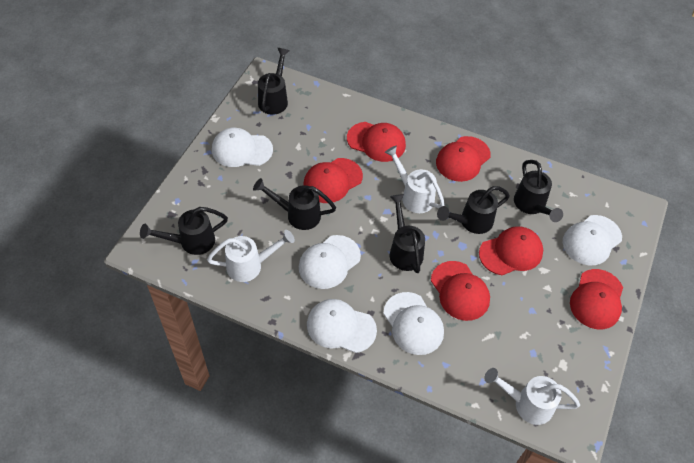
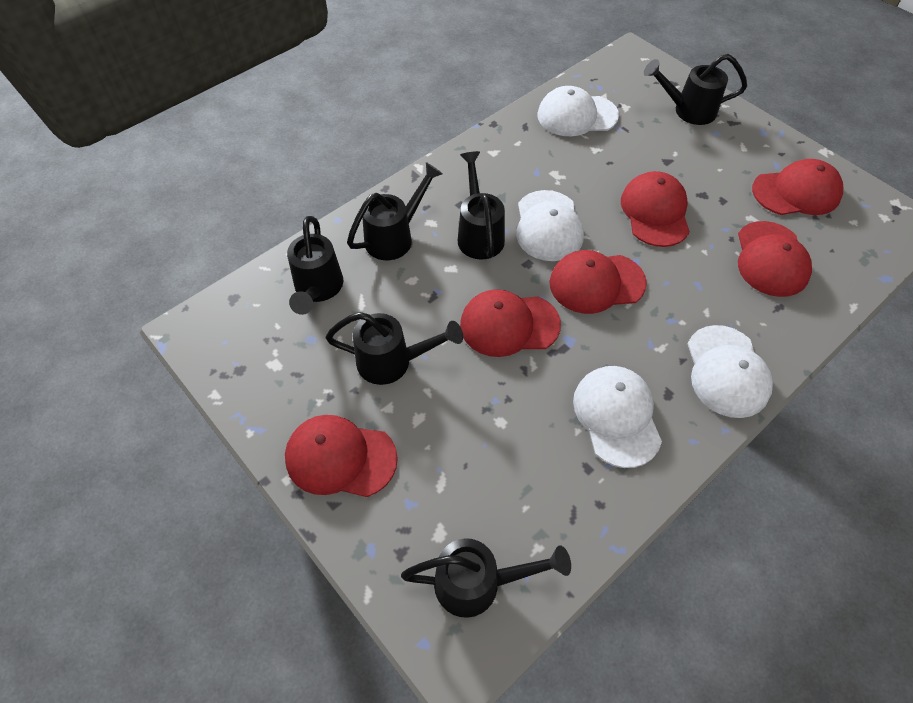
white cap: [212,127,273,167] [299,235,361,289] [307,299,377,353] [383,292,444,355] [563,215,622,265] = 5 -> [516,190,584,261] [538,86,619,136] [573,366,662,468] [688,325,773,418] = 4
white watering can: [207,230,295,282] [384,146,445,213] [484,368,580,425] = 3 -> none = 0

